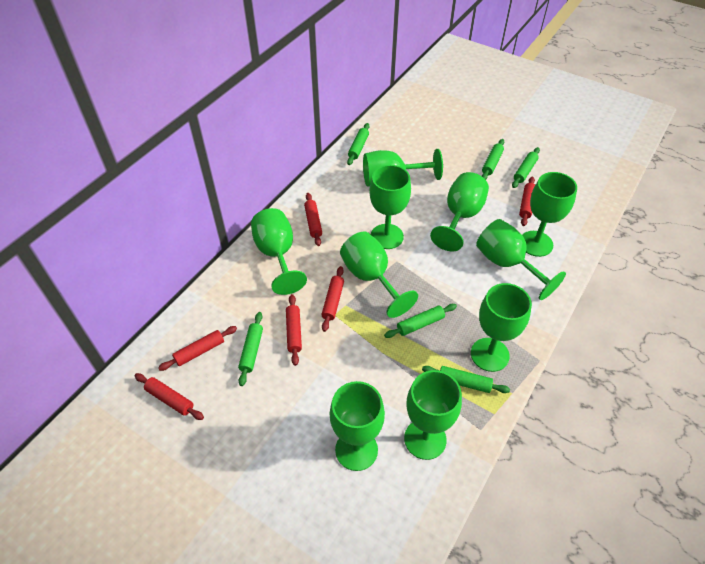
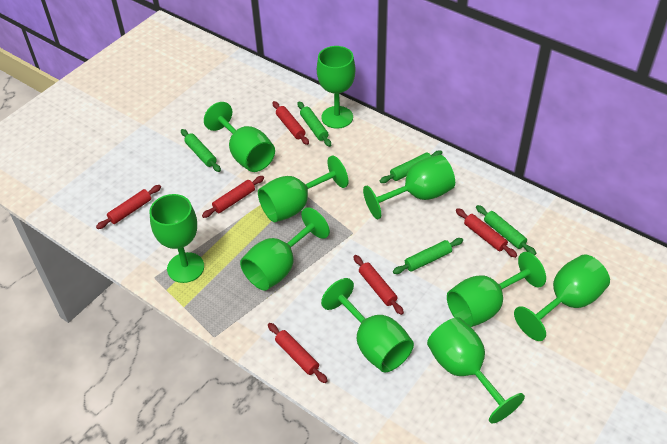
green rolling pin: [238,312,263,386] [347,123,369,165] [384,304,457,338] [422,366,510,393] [482,139,504,180] [512,147,540,188] = 6 -> [181,129,221,172] [298,101,331,147] [380,151,443,183] [393,238,463,274] [476,205,536,255] = 5

